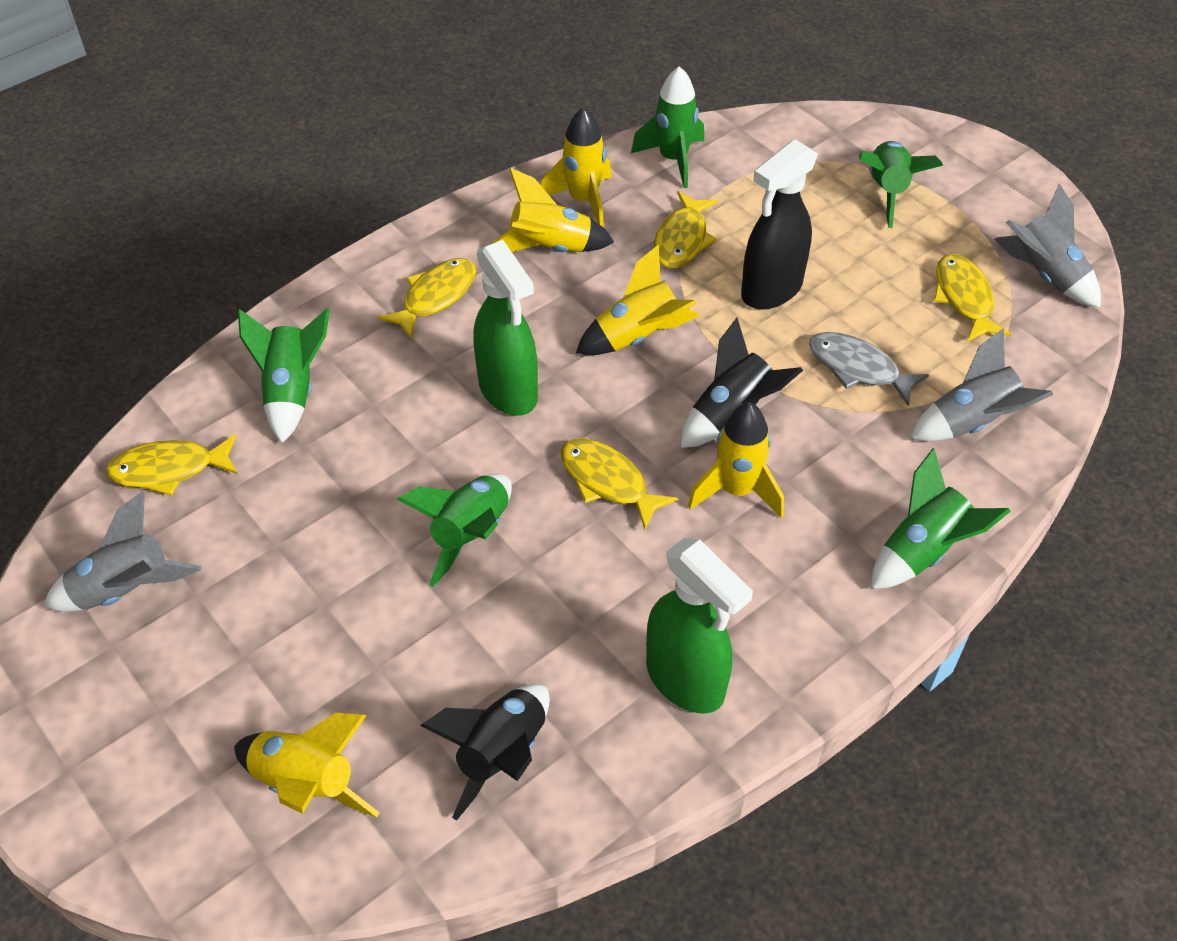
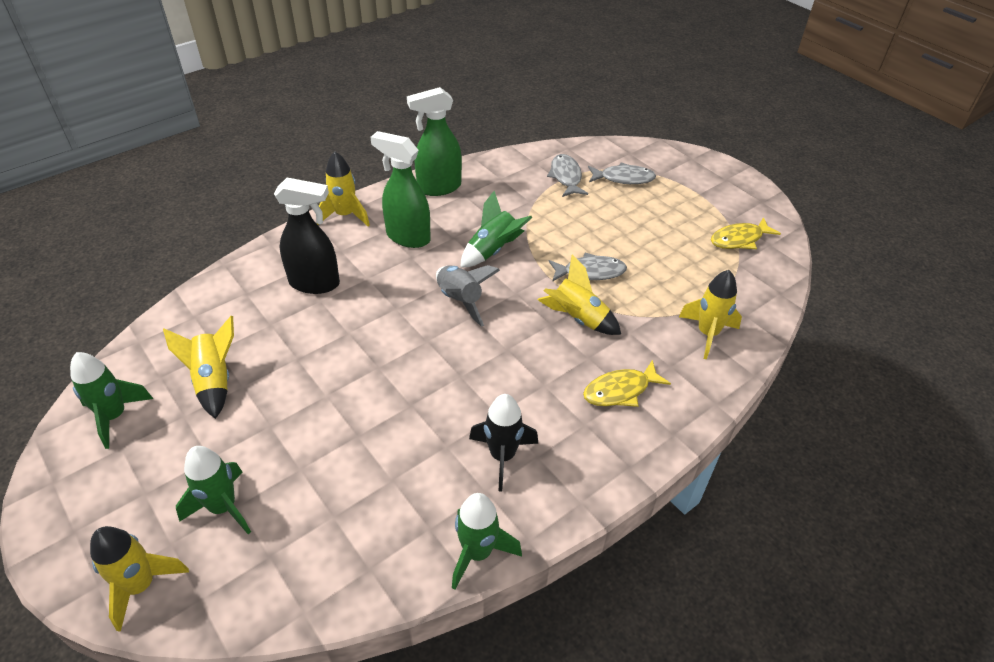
black rocket: [420,684,550,820] [681,318,803,448] = 2 -> [469,394,538,492] = 1
green rocket: [238,309,330,443] [397,474,512,587] [631,66,704,188] [859,141,943,228] [871,448,1011,589] = 5 -> [70,352,153,449] [176,446,251,534] [452,493,522,590] [460,191,533,268] = 4
grey fish: [809,332,929,406] = 1 -> [547,154,588,197] [549,253,627,282] [588,162,656,184] = 3
grey rocket: [44,491,201,612] [910,328,1053,442] [994,183,1101,307] = 3 -> [436,265,500,327] = 1
yellow fish: [105,434,237,496] [377,258,476,338] [561,438,678,529] [654,191,718,268] [934,254,1011,342] = 5 -> [583,360,671,407] [711,217,781,249] = 2

